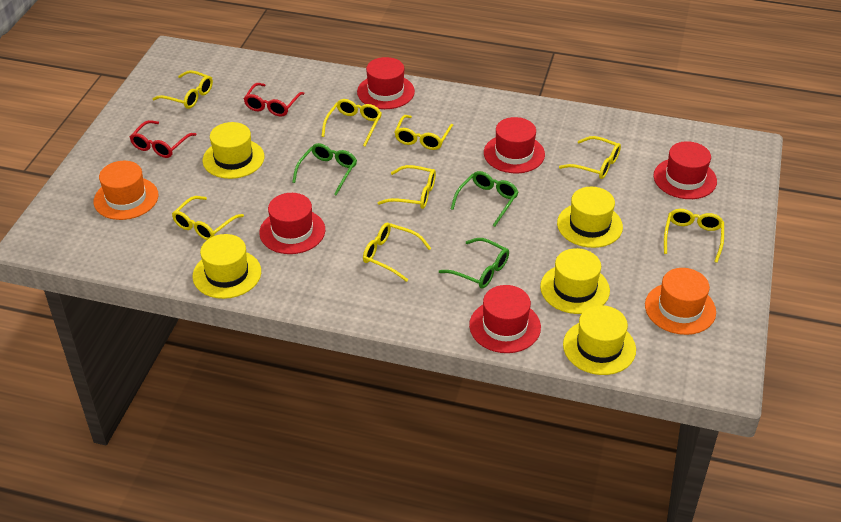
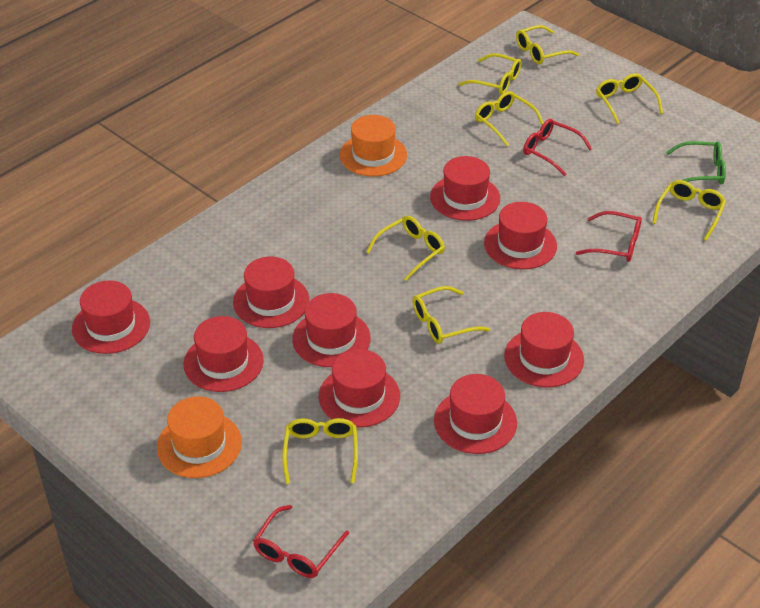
green glasses: [292,143,357,196] [439,238,509,289] [451,171,519,227] = 3 -> [666,141,726,184] = 1
red glasses: [130,120,197,158] [244,83,305,117] = 2 -> [253,505,349,578] [523,119,592,176] [576,211,642,262] = 3
red hat: [259,193,325,254] [357,57,415,109] [469,285,541,353] [484,117,545,173] [654,141,717,199] = 5 -> [72,280,150,354] [184,316,264,392] [233,257,309,328] [292,293,371,367] [319,349,400,427] [430,156,500,221] [434,374,517,454] [484,202,557,269] [504,312,584,387] = 9
yellow hat: [193,234,261,299] [202,122,264,179] [540,248,610,314] [557,187,623,248] [563,305,636,375] = 5 -> none = 0

